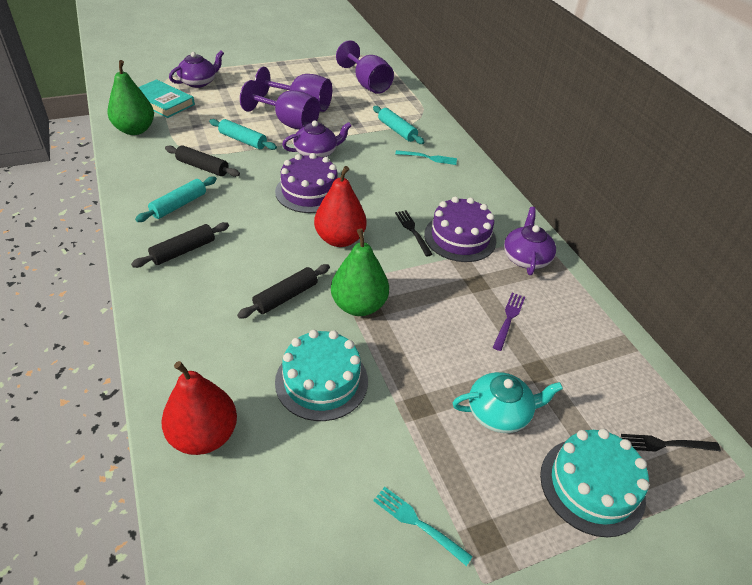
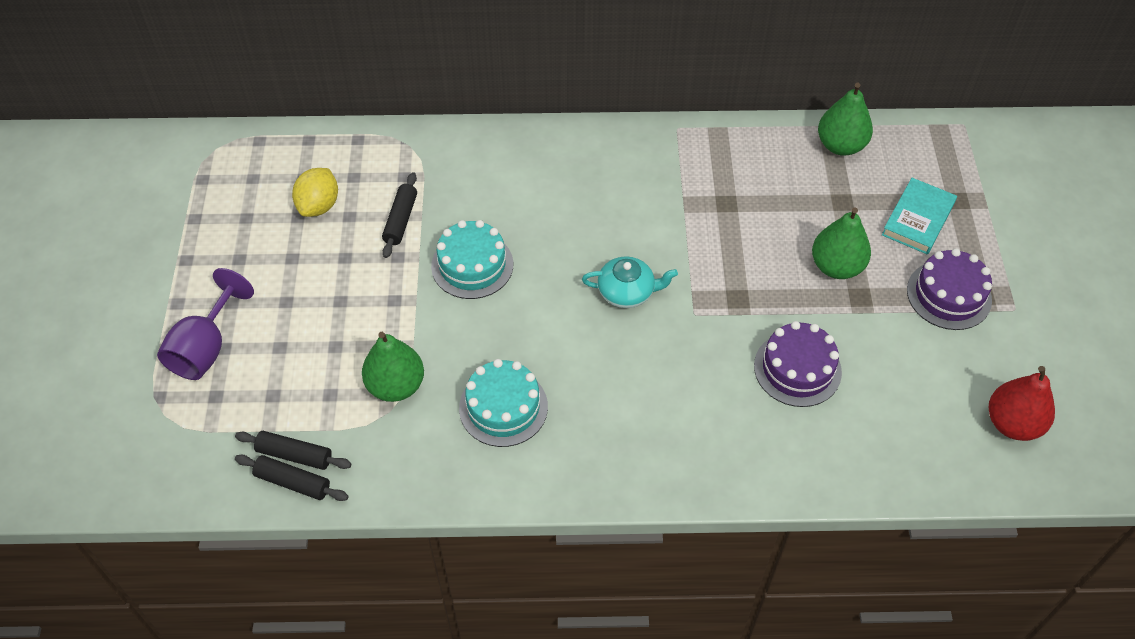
black fork: [395,210,433,256] [621,434,721,452] = 2 -> none = 0
green pear: [107,60,154,135] [331,228,389,316] = 2 -> [362,332,424,402] [812,207,871,279] [818,83,873,156] = 3
purple fork: [493,293,525,351] = 1 -> none = 0
purple goblet: [240,80,320,130] [255,67,332,112] [336,40,394,94] = 3 -> [157,268,254,380] = 1
purple teapot: [169,50,224,88] [282,120,351,158] [504,207,556,275] = 3 -> none = 0
red pear: [161,361,237,455] [314,166,367,247] = 2 -> [989,366,1055,441] = 1
turquoise fork: [373,487,473,566] [395,150,457,165] = 2 -> none = 0
turquoise rolling pin: [135,176,217,222] [209,119,277,150] [373,106,424,144] = 3 -> none = 0
yellow lemon: none = 0 -> [292,168,338,217] = 1

